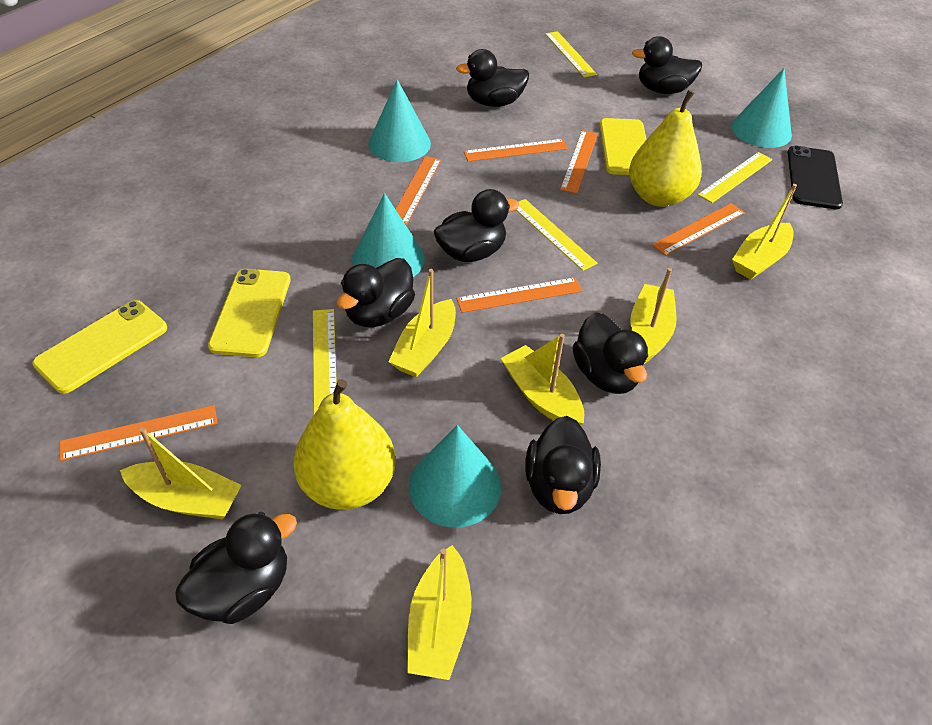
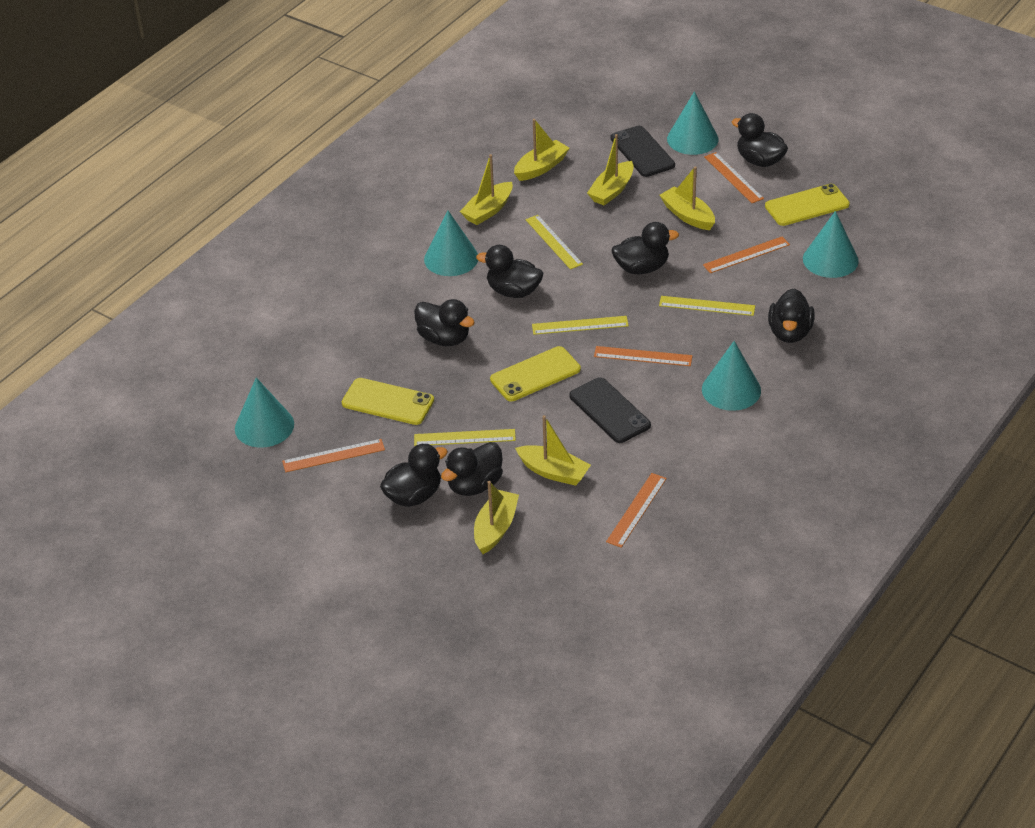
black phone: [788,146,843,209] = 1 -> [569,377,651,443] [610,126,675,177] = 2
orange ruler: [60,405,218,461] [396,156,441,226] [456,277,582,313] [464,139,568,162] [560,130,598,193] [652,203,745,255] = 6 -> [282,439,385,472] [594,346,692,366] [606,473,667,548] [703,237,790,273] [704,152,764,203] = 5
turquoise cone: [352,193,425,277] [369,79,431,162] [409,425,501,528] [731,68,792,148] = 4 -> [235,378,294,448] [424,210,478,276] [667,91,719,155] [702,341,761,411] [803,211,859,278] = 5
yellow pear: [294,379,396,510] [629,90,702,207] = 2 -> none = 0

